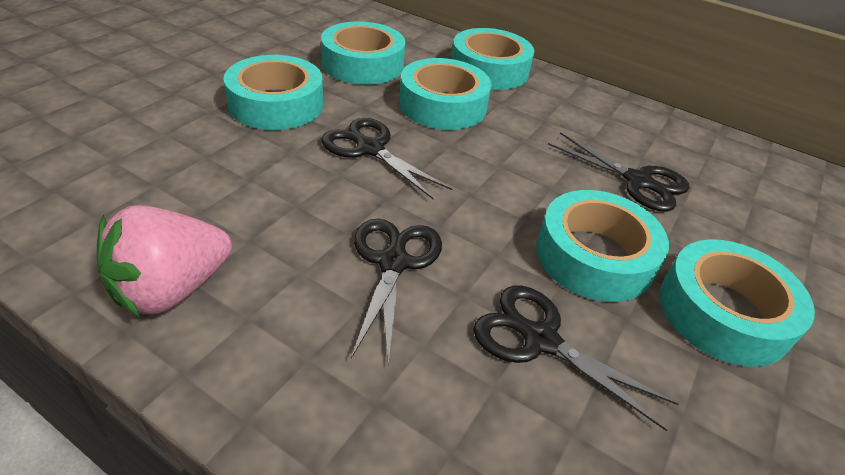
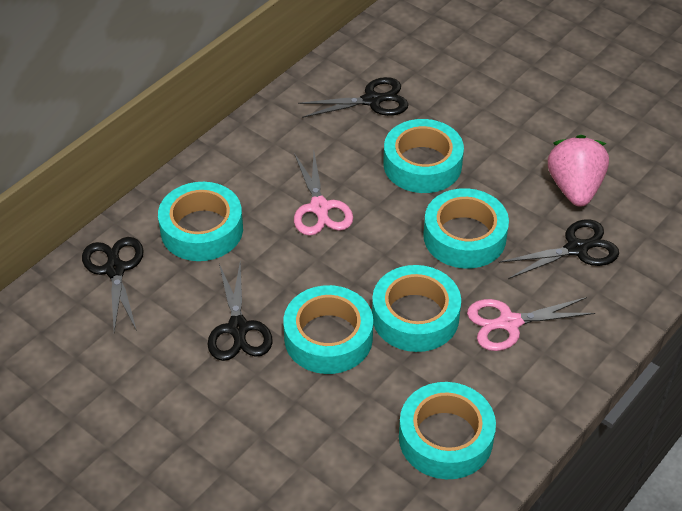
pink scissors: none = 0 -> [294,153,353,236] [467,297,595,351] = 2

